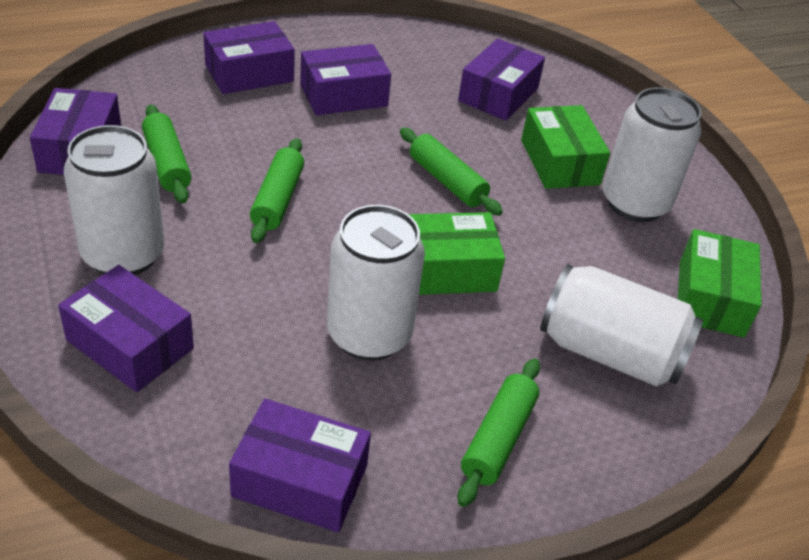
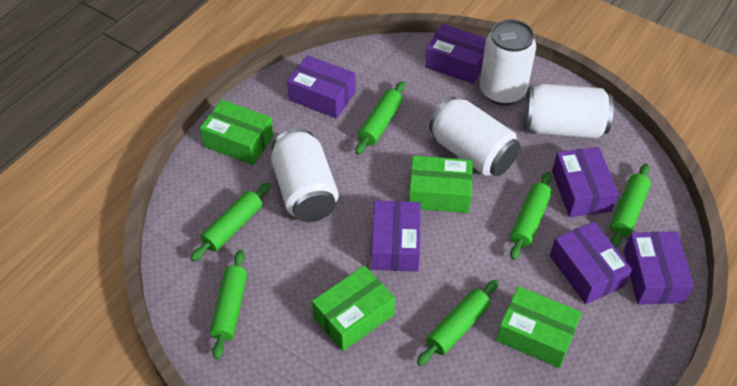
green box: [408,212,505,295] [521,105,610,189] [678,229,762,338] = 3 -> [200,100,274,165] [312,265,395,351] [409,156,473,213] [496,286,582,368] = 4
green rolling pin: [142,104,192,204] [250,138,304,243] [400,127,503,216] [458,358,540,507] = 4 -> [190,182,271,261] [210,250,247,359] [355,81,405,155] [417,280,499,366] [510,172,552,260] [610,164,651,248] = 6

